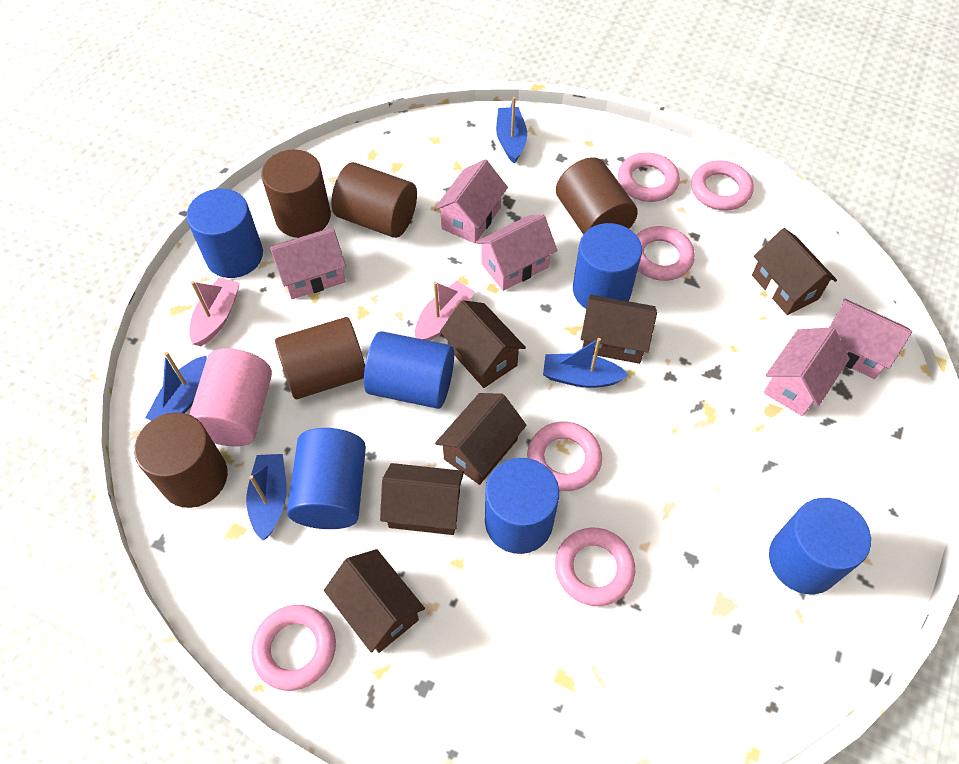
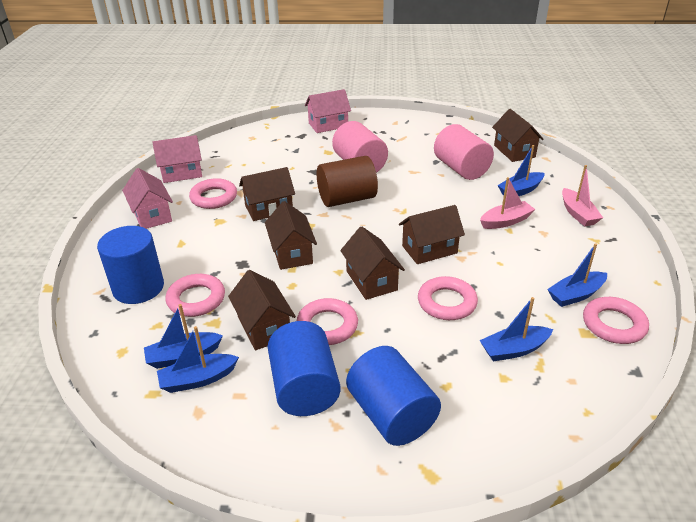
blue boat: [145,352,207,421] [246,454,287,540] [496,97,527,164] [543,338,629,388] = 4 -> [144,304,223,369] [157,326,239,393] [479,297,553,362] [497,145,544,196] [547,243,607,307] = 5
blue cylinder: [186,188,263,278] [287,428,366,529] [364,331,454,409] [485,458,559,554] [573,223,642,309] [769,498,871,594] = 6 -> [97,226,164,304] [268,321,341,416] [346,346,441,446] = 3
brown cylinder: [134,413,228,508] [261,150,331,238] [275,317,365,399] [331,162,417,238] [556,157,638,235] = 5 -> [317,156,378,207] = 1
pink cylinder: [189,348,272,446] = 1 -> [332,121,388,173] [434,124,494,180] = 2
pink house: [270,228,346,299] [434,160,508,243] [476,215,557,291] [763,327,850,416] [829,298,912,379] = 5 -> [122,168,173,229] [152,135,202,183] [305,89,351,133] = 3
pink ring: [251,605,336,691] [527,422,602,491] [555,527,635,606] [618,152,680,202] [637,226,695,281] [691,160,754,211] = 6 -> [166,274,225,317] [189,178,237,209] [297,298,358,345] [418,276,478,320] [583,297,649,344] = 5

